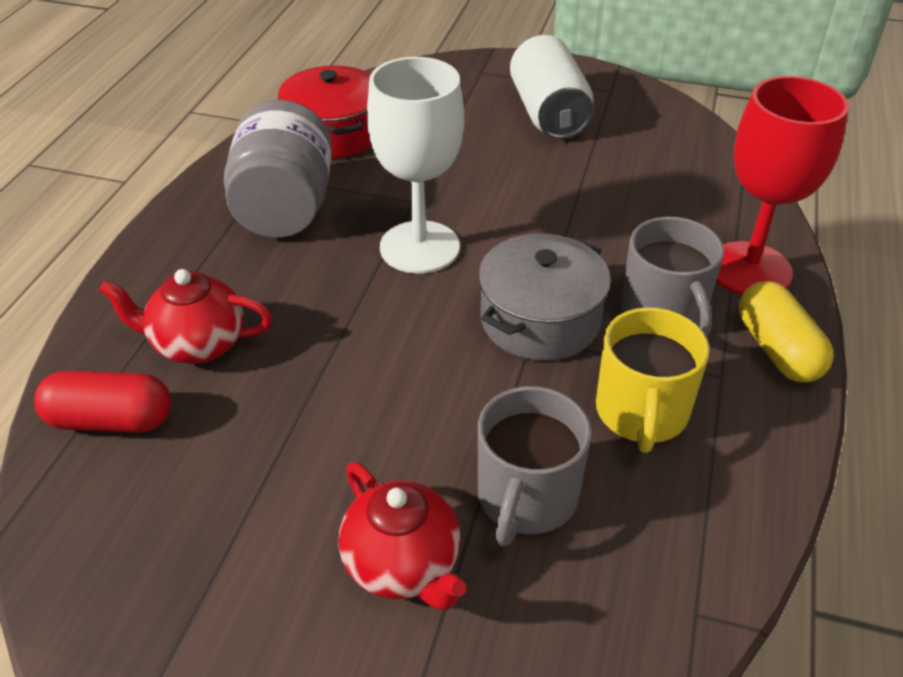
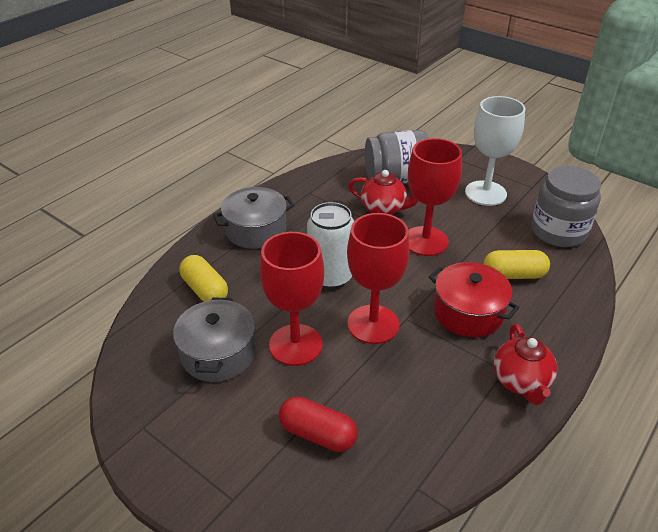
grey jar: [224,100,332,238] = 1 -> [365,130,429,184] [531,166,601,247] = 2
grey mug: [478,386,592,547] [621,217,724,337] = 2 -> none = 0
grey pot: [478,234,611,361] = 1 -> [173,298,256,382] [213,187,295,249] = 2
red goblet: [716,76,849,295] = 1 -> [260,232,324,366] [347,213,410,344] [408,138,462,256] = 3
yellow capsule: [739,281,834,382] = 1 -> [180,255,228,302] [483,250,550,279] = 2
yellow mug: [596,307,710,453] = 1 -> none = 0

